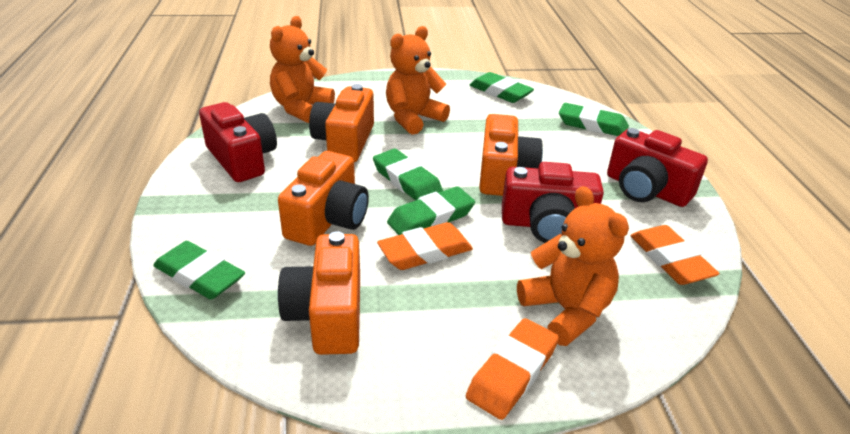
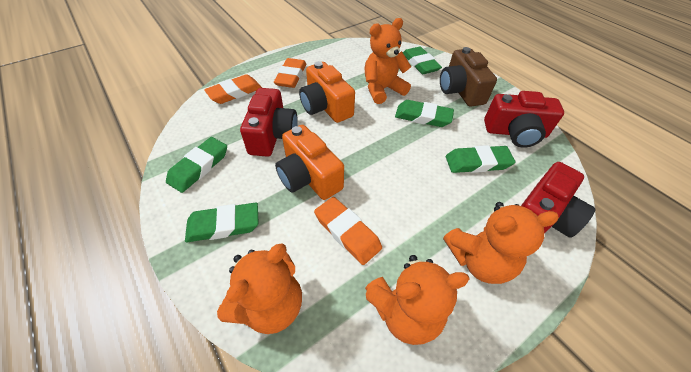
brown camera: none = 0 -> [440,47,497,107] = 1
orange camera: [278,151,369,246] [278,231,360,355] [309,84,374,162] [479,114,543,196] = 4 -> [275,125,344,200] [299,61,355,123] = 2
orange teddy bear: [270,16,335,123] [386,26,450,135] [517,186,629,346] = 3 -> [217,243,302,334] [365,18,411,104] [365,255,470,345] [443,202,559,284] = 4

